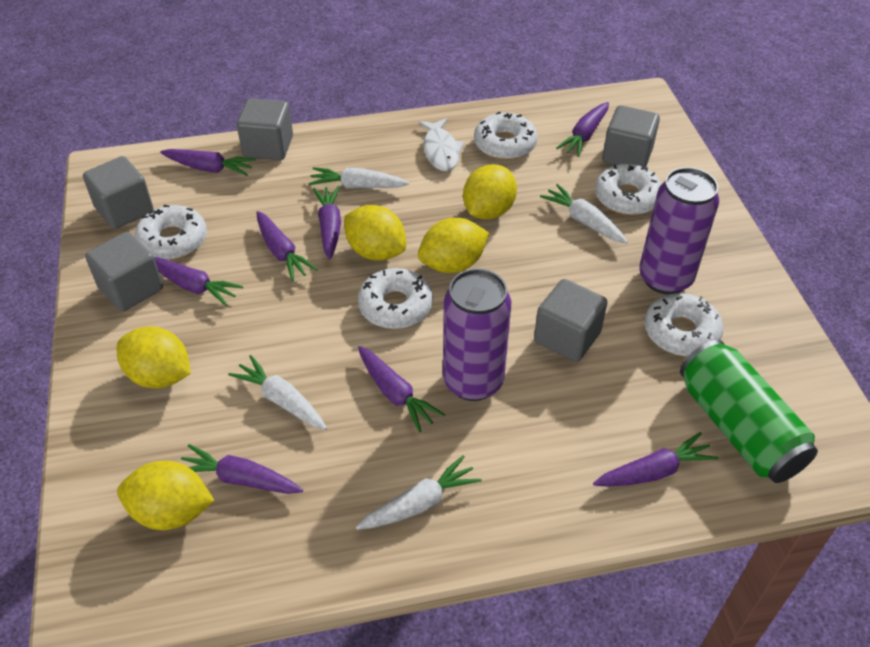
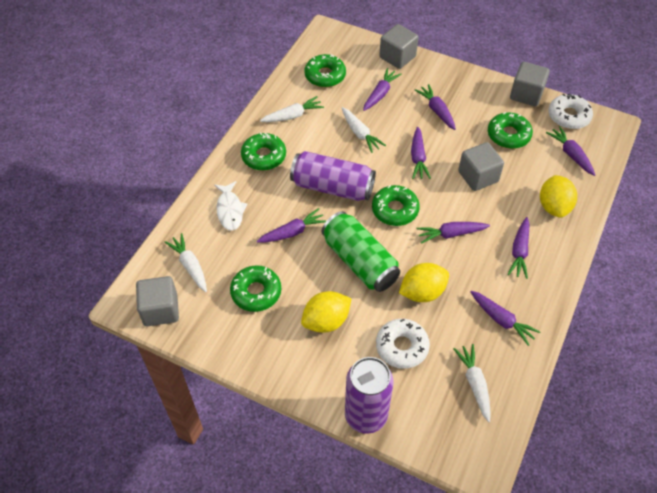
green donut: none = 0 -> [230,265,281,312] [241,132,286,171] [304,54,346,87] [372,185,420,226] [488,112,533,149] = 5
grey cube: [83,156,154,229] [85,232,163,311] [237,98,293,160] [534,279,608,362] [602,105,660,167] = 5 -> [136,276,179,326] [379,24,418,69] [458,142,504,191] [510,62,550,106] = 4
white donut: [134,205,207,260] [358,268,433,329] [474,111,538,160] [595,164,662,215] [644,293,723,357] = 5 -> [376,319,430,369] [548,94,593,129] = 2
yellow lemon: [117,326,190,389] [117,461,215,530] [344,205,406,261] [418,218,489,273] [463,164,517,220] = 5 -> [301,291,352,333] [399,263,449,302] [540,175,577,217] = 3

